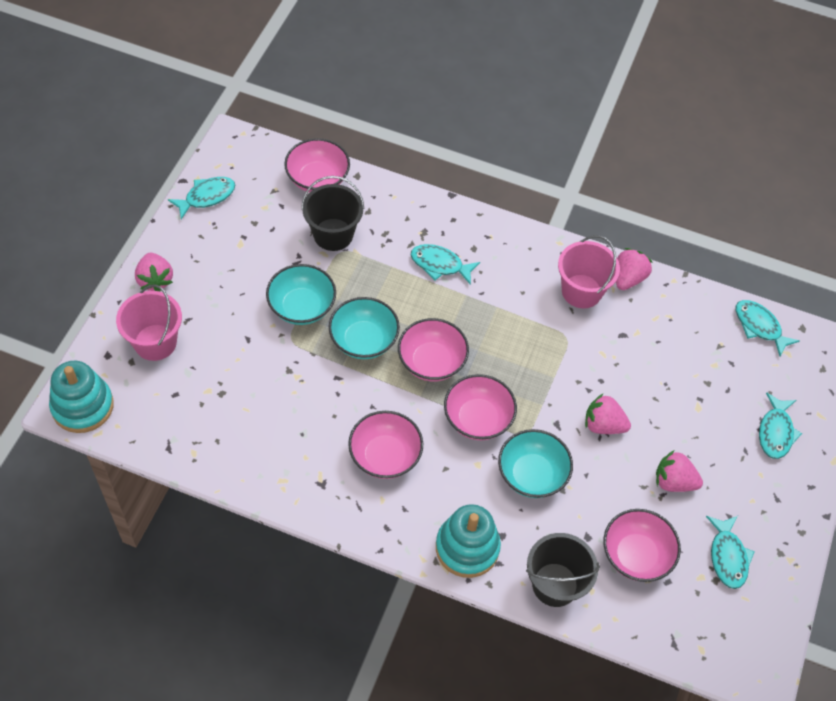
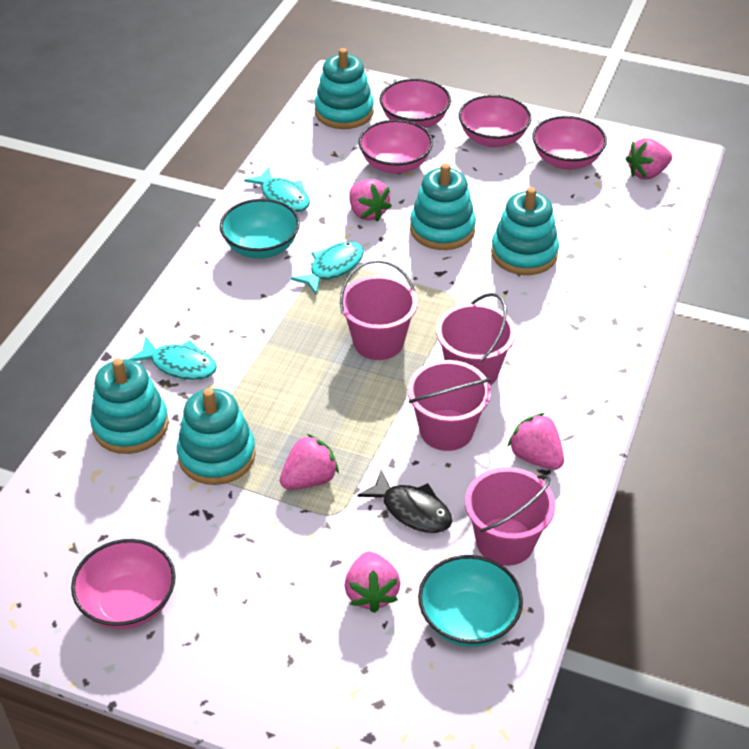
black bucket: [301,176,364,251] [526,533,600,607] = 2 -> none = 0
black fish: none = 0 -> [357,470,452,533] = 1
pink bucket: [116,284,182,361] [558,235,620,308] = 2 -> [340,260,418,360] [407,360,491,451] [436,293,516,385] [465,467,555,566] = 4
pink strawberry: [135,253,173,292] [585,393,631,434] [616,248,653,290] [656,451,703,492] = 4 -> [280,434,339,490] [345,552,400,613] [349,179,392,222] [508,413,564,470] [626,138,672,180] = 5
turquoise bowl: [266,264,336,325] [329,297,400,359] [498,429,573,498] = 3 -> [220,199,300,259] [418,555,523,647] = 2
turquoise fish: [168,177,235,219] [411,244,480,285] [706,516,754,589] [735,300,800,357] [759,392,802,459] = 5 -> [128,337,217,380] [244,167,310,212] [291,242,364,294] = 3
turquoise stacking toy: [49,361,114,433] [436,504,501,578] = 2 -> [90,358,169,454] [177,388,256,485] [315,48,374,129] [410,163,476,250] [491,187,559,275] = 5

